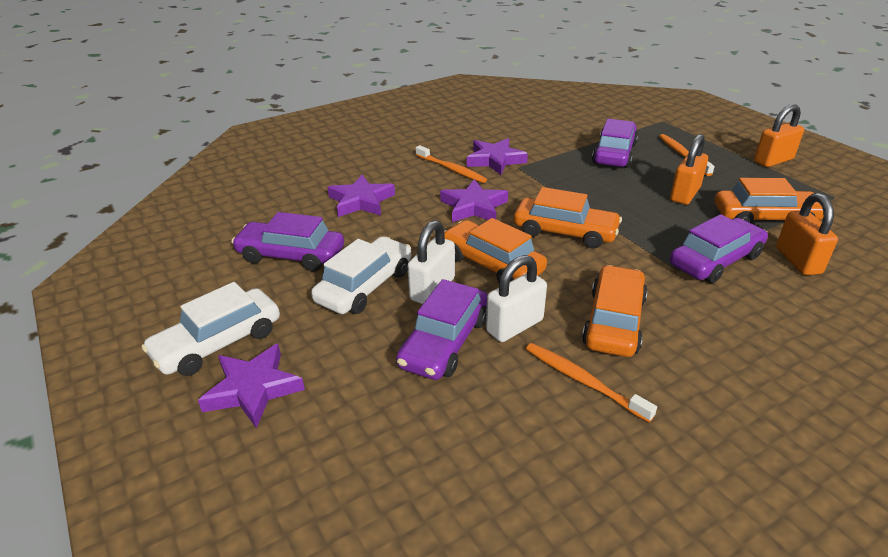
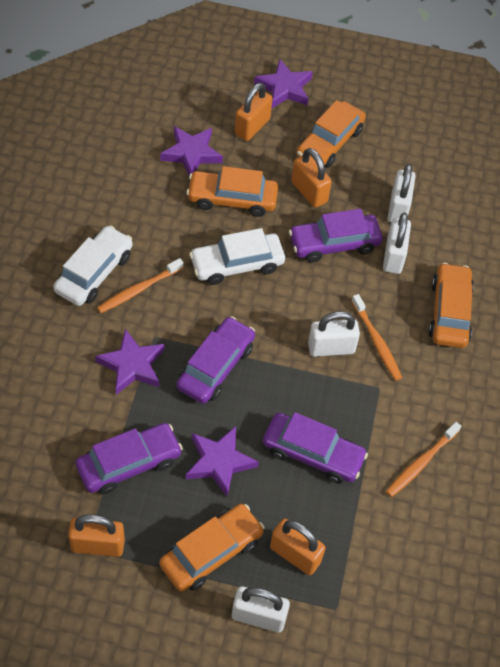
orange padlock: [670,134,708,205] [754,104,804,167] [776,193,838,275] = 3 -> [68,514,125,557] [235,83,272,141] [270,518,326,575] [291,148,332,208] = 4
white padlock: [407,220,455,304] [486,255,547,342] = 2 -> [232,586,290,633] [308,311,360,357] [383,213,411,274] [388,164,416,222] = 4

